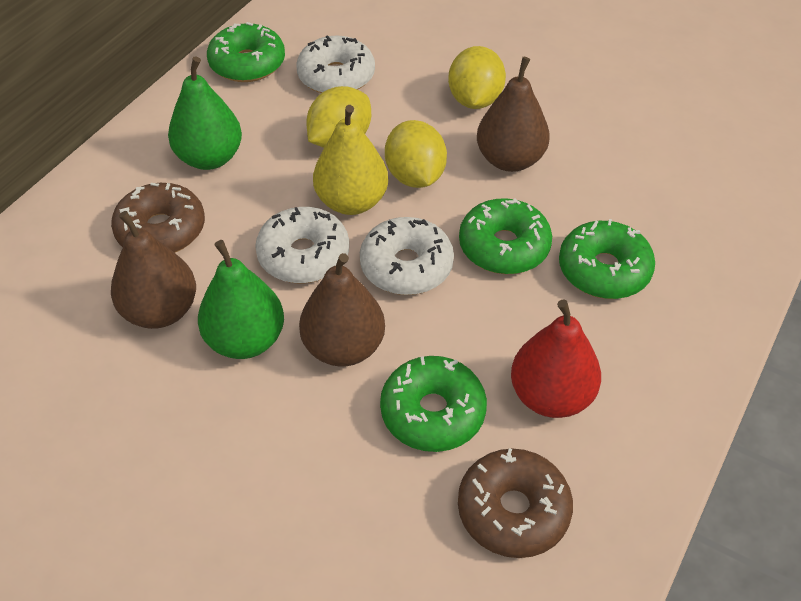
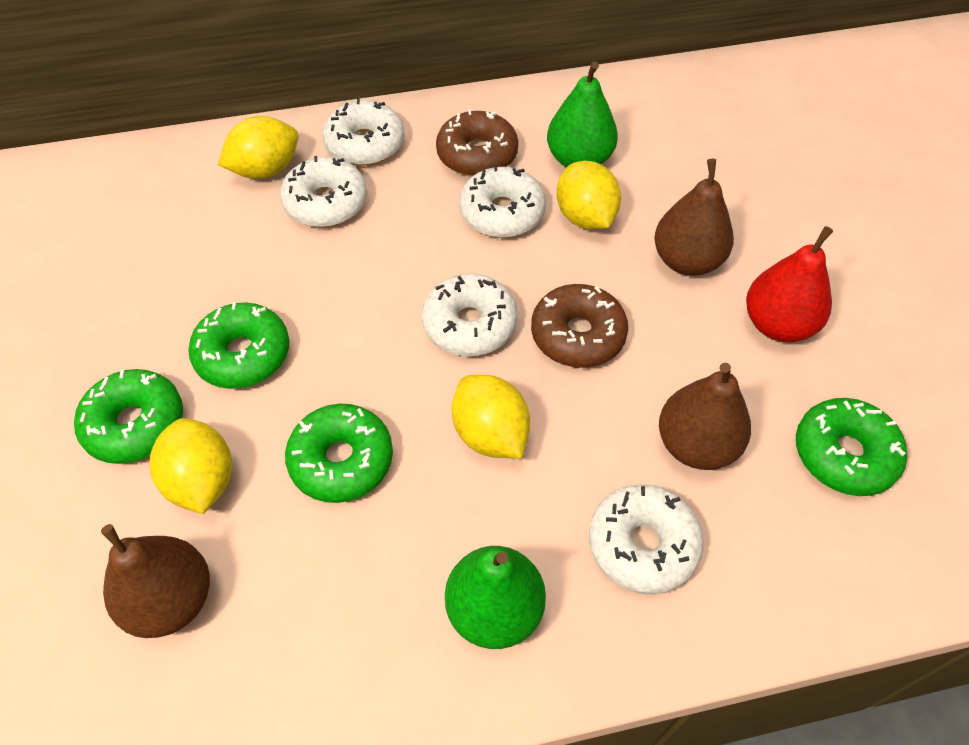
white donut: [255,207,349,283] [296,35,375,93] [360,217,454,295] = 3 -> [280,156,367,227] [322,99,405,166] [421,274,517,356] [459,165,546,238] [589,484,704,595] = 5
yellow lemon: [306,86,371,148] [385,120,447,188] [448,46,506,109] = 3 -> [150,418,232,514] [218,116,299,179] [452,375,530,458] [557,161,621,230] = 4
yellow pear: [313,105,388,215] = 1 -> none = 0

